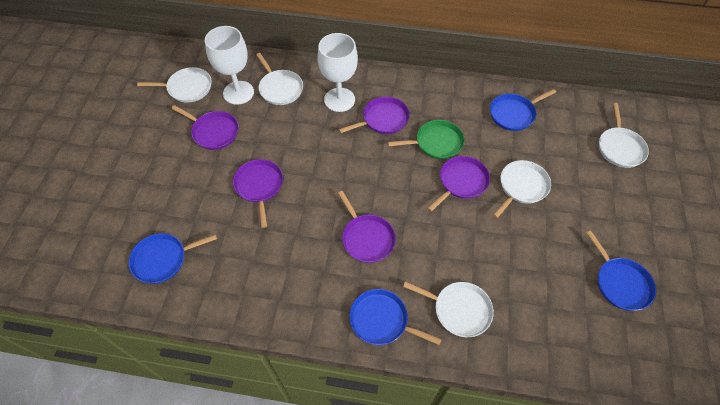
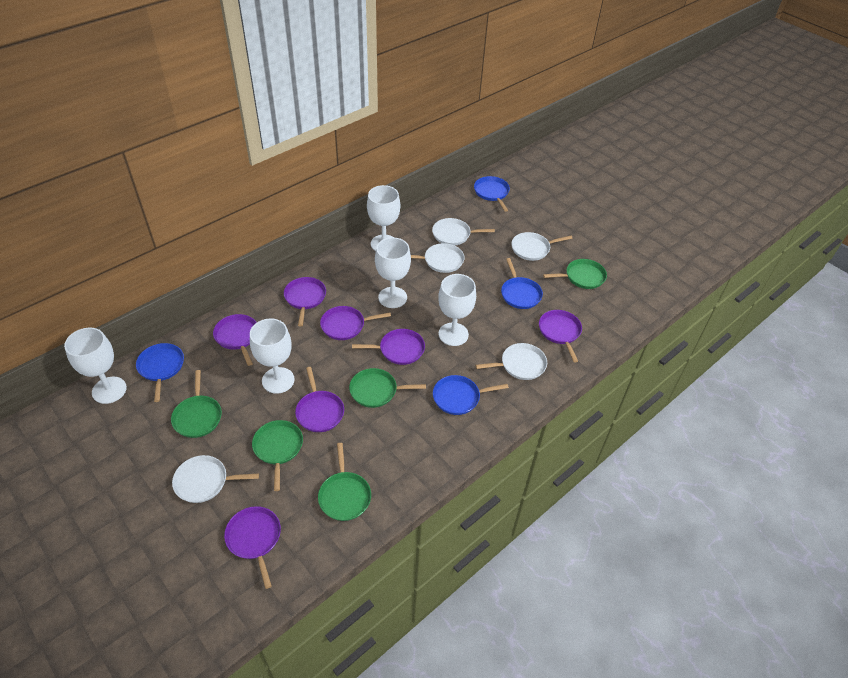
green pan: [388,120,465,159] = 1 -> [171,370,222,438] [252,420,303,491] [318,443,371,521] [349,368,426,408] [543,259,607,289] = 5
purple pan: [172,105,239,150] [233,159,283,228] [338,191,396,263] [339,96,410,134] [427,156,490,212] = 5 -> [213,314,257,366] [224,506,281,589] [284,277,326,326] [295,367,344,432] [320,306,391,340] [352,329,425,365] [539,310,582,362] = 7
white goblet: [205,26,254,105] [317,33,358,112] = 2 -> [64,328,127,404] [250,318,295,394] [367,185,400,251] [375,237,411,308] [438,274,476,346] = 5

